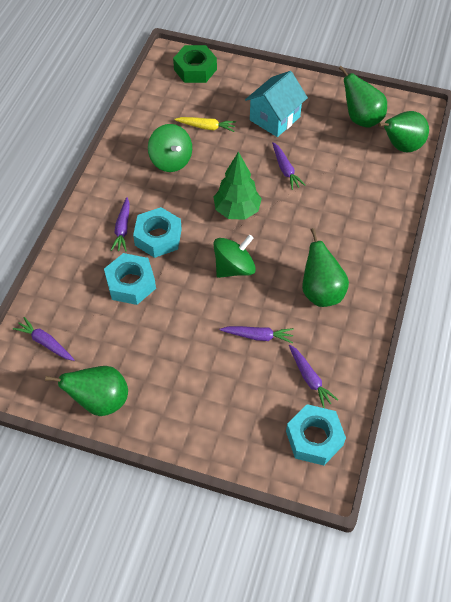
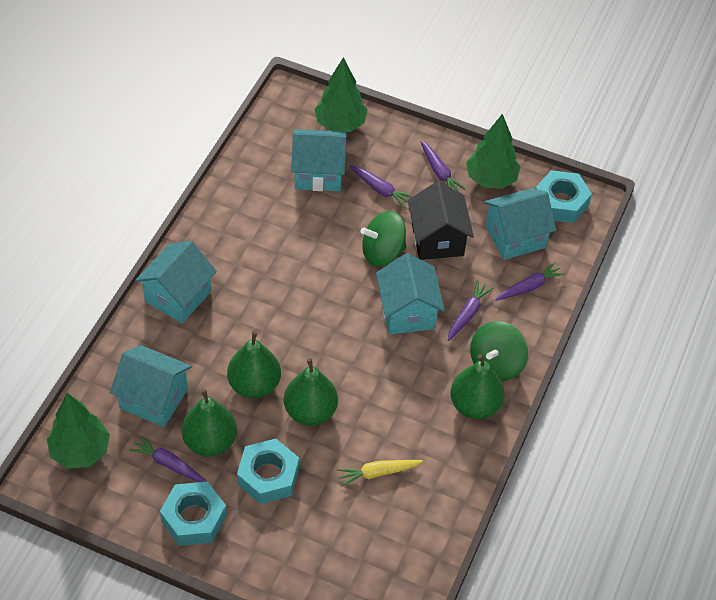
black house: none = 0 -> [408,181,474,260] = 1
green nut: [173,45,217,83] = 1 -> none = 0
green tree: [214,152,262,220] = 1 -> [47,393,110,469] [315,57,367,132] [466,114,520,189] = 3
turquoise house: [245,71,308,137] = 1 -> [110,345,192,427] [135,241,217,323] [291,129,347,191] [376,253,445,334] [484,188,556,260] = 5

